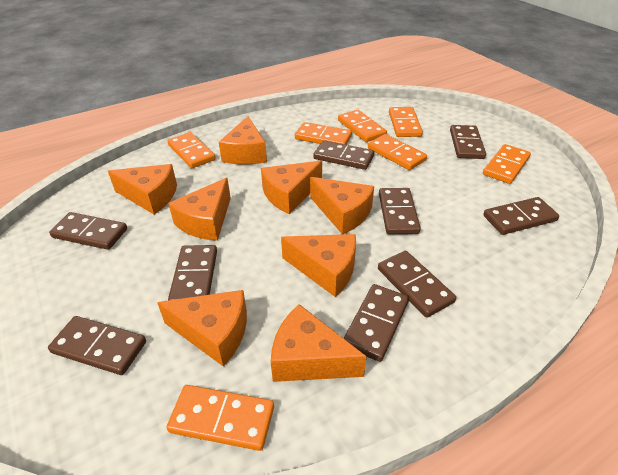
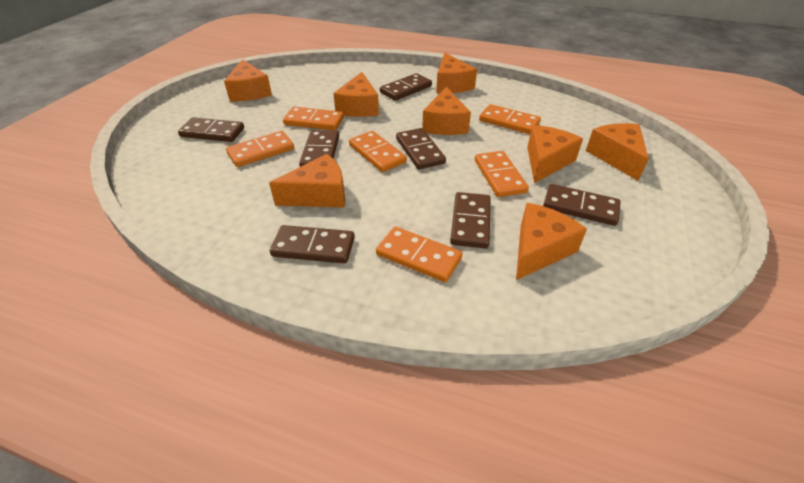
brown domino: [48,316,146,375] [49,212,127,250] [168,245,217,300] [313,140,374,170] [344,284,409,362] [378,251,456,318] [379,188,421,234] [450,125,486,159] [483,197,559,235] = 9 -> [178,117,244,142] [270,225,355,263] [299,130,339,167] [380,73,432,101] [396,128,446,169] [450,192,490,249] [543,184,620,226] = 7
orange domino: [166,385,274,451] [167,132,216,168] [295,122,352,145] [338,110,387,142] [368,134,427,170] [389,107,423,137] [483,144,531,184] = 7 -> [226,131,294,167] [283,107,344,131] [349,131,407,172] [376,227,463,282] [475,151,529,197] [479,104,541,134] = 6

